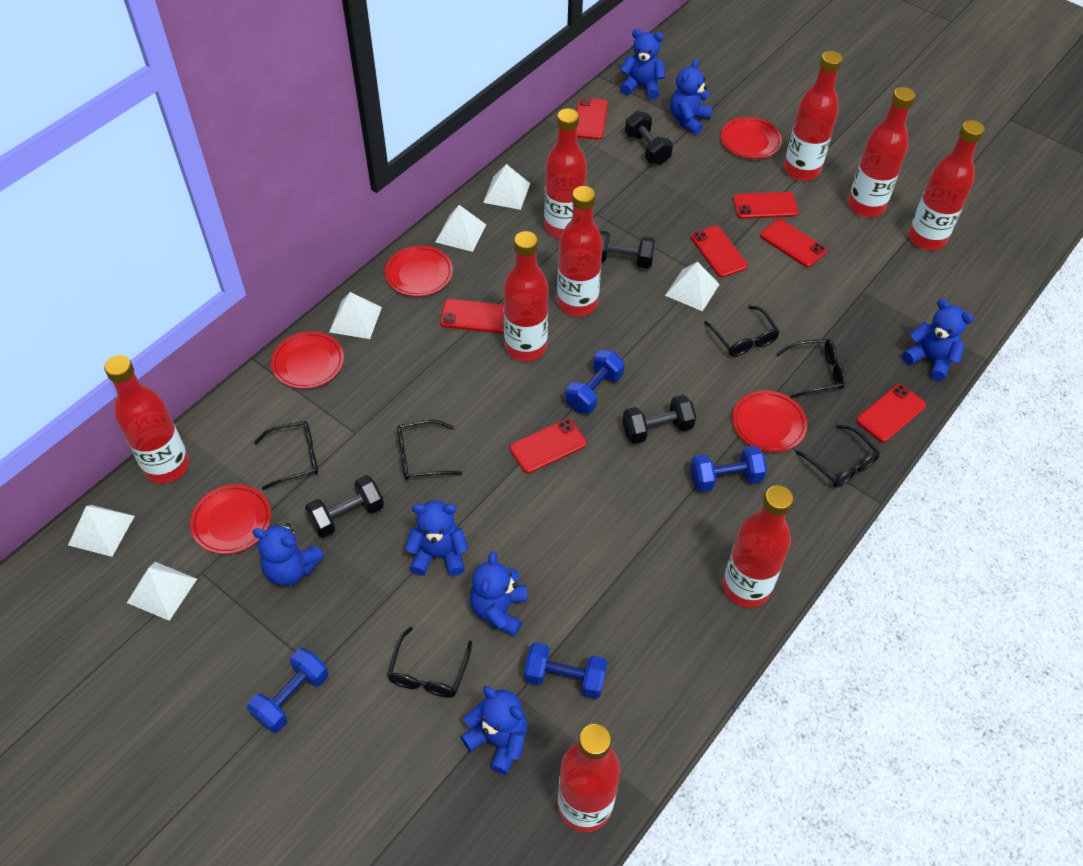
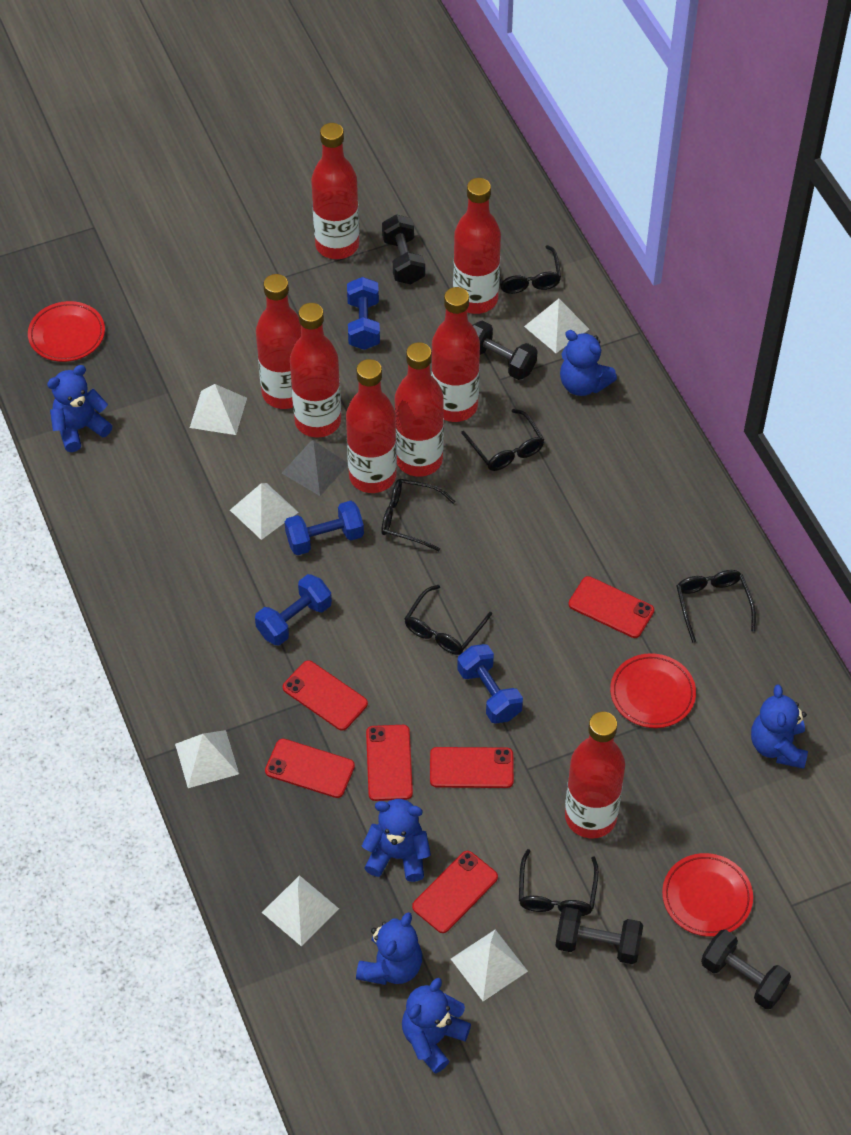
blue teddy bear: [252,523,324,586] [405,500,469,576] [460,686,527,775] [470,551,527,637] [620,29,665,99] [670,59,712,135] [902,299,974,381] = 7 -> [47,365,112,452] [356,912,422,985] [362,799,431,882] [402,978,471,1074] [560,330,617,396] [751,685,808,769] = 6
grey pyramid: none = 0 -> [282,440,348,496] = 1
red bottle: [104,355,189,484] [503,231,548,362] [544,108,587,239] [557,186,603,317] [558,724,621,833] [723,485,793,608] [784,51,843,181] [848,87,915,217] [908,120,985,250] = 9 -> [256,274,301,409] [290,303,341,438] [311,123,359,259] [346,359,397,493] [395,342,444,477] [431,287,480,422] [453,178,501,314] [565,712,625,838] = 8
red phone: [440,299,504,333] [509,418,587,473] [576,97,608,140] [691,226,748,277] [733,192,798,219] [760,219,827,267] [856,384,926,442] = 7 -> [265,738,355,798] [283,660,368,731] [366,725,413,801] [412,851,498,933] [430,747,514,788] [568,576,654,638] = 6
red plate: [190,484,271,554] [271,331,344,389] [385,245,453,297] [720,117,782,159] [732,391,807,452] = 5 -> [28,301,105,362] [610,653,696,728] [662,853,753,937] = 3

